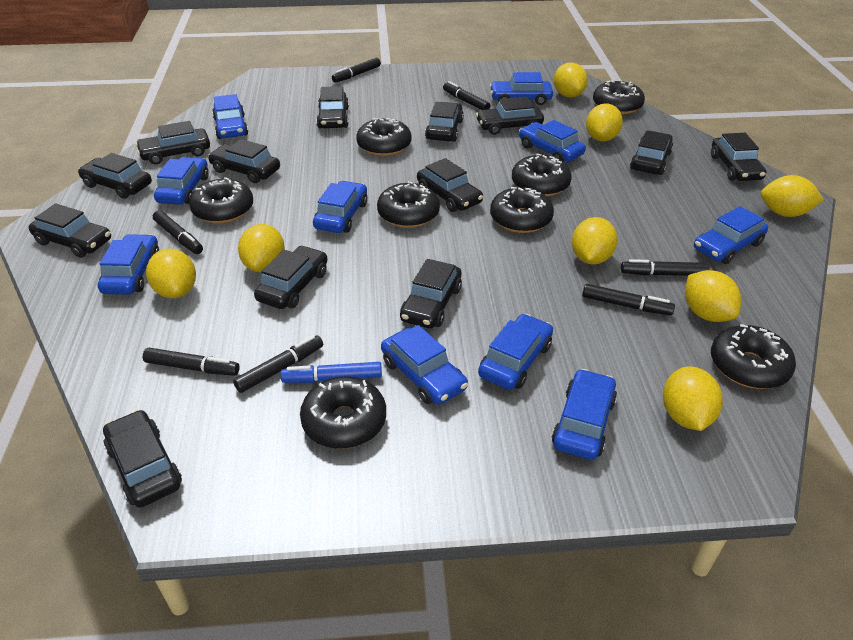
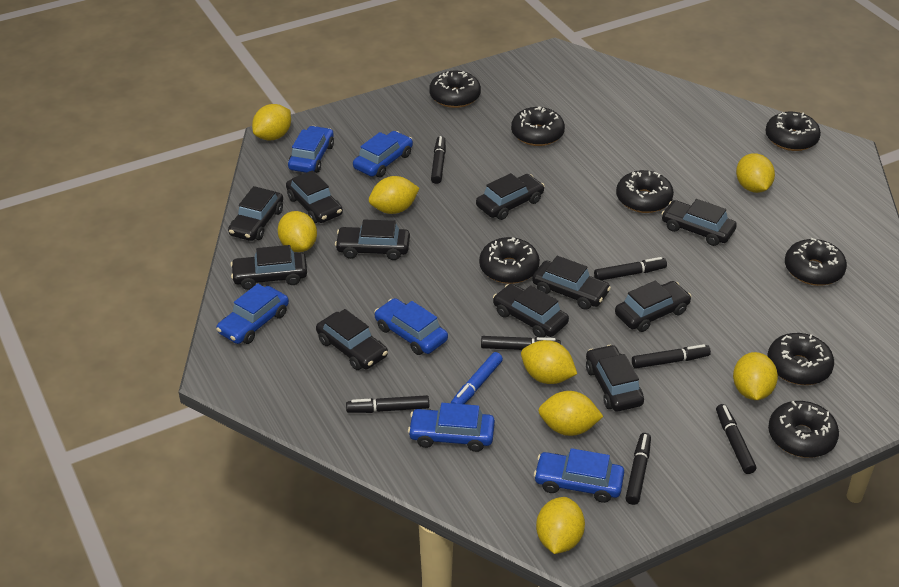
black car: [29,203,111,258] [78,153,152,199] [103,410,182,508] [136,121,210,164] [208,139,280,183] [254,245,328,309] [317,86,349,128] [400,259,462,328] [417,158,483,212] [425,102,464,142] [476,97,544,135] [630,131,673,175] [711,133,766,181] = 13 -> [228,186,283,241] [230,245,307,290] [286,170,343,223] [316,309,388,370] [335,219,410,260] [476,173,545,220] [493,284,569,338] [532,256,611,310] [586,345,644,412] [615,280,691,332] [661,199,737,246] = 11
blue car: [98,234,159,295] [154,157,209,205] [212,94,248,139] [313,181,368,233] [381,325,468,405] [478,314,553,390] [490,72,553,105] [519,120,586,162] [552,369,617,460] [694,206,768,264] = 10 -> [216,284,289,344] [288,126,334,173] [353,131,413,177] [374,298,448,355] [408,403,495,452] [534,448,624,503] = 6

